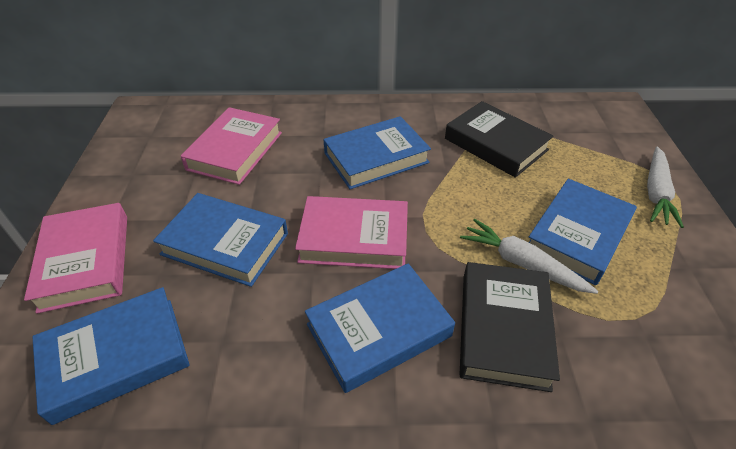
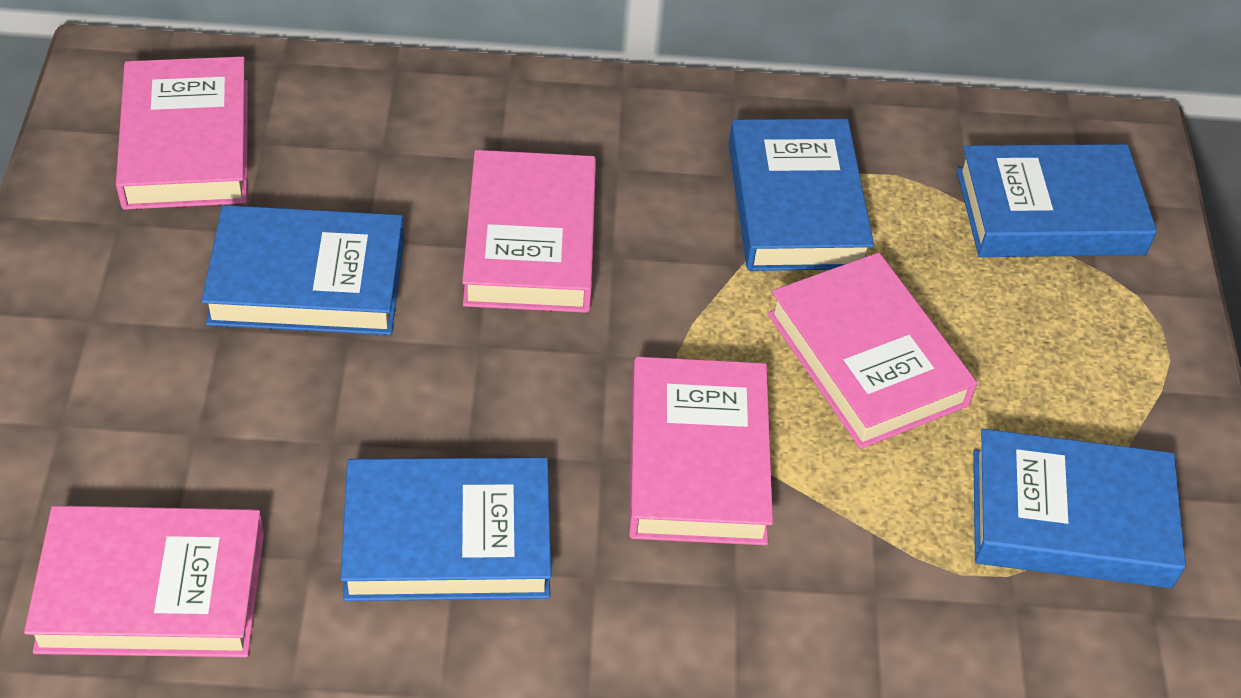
black book: [445,101,553,178] [459,262,560,392] = 2 -> none = 0
pink book: [24,203,127,314] [181,107,282,185] [295,196,408,269] = 3 -> [24,505,264,657] [116,56,248,210] [462,150,596,313] [629,357,773,545] [768,252,977,449] = 5
white carrot: [460,219,598,294] [647,146,684,228] = 2 -> none = 0

